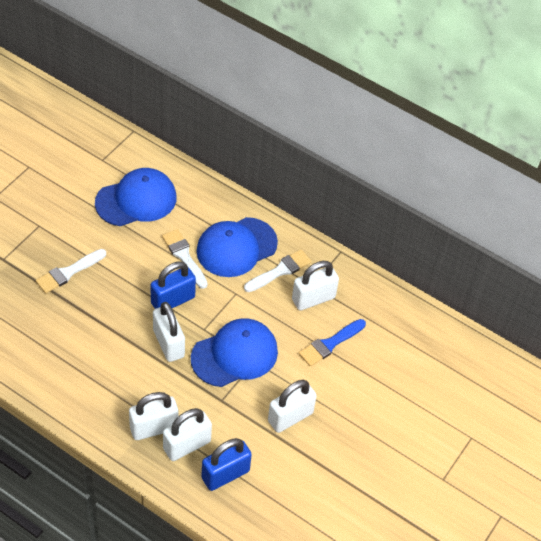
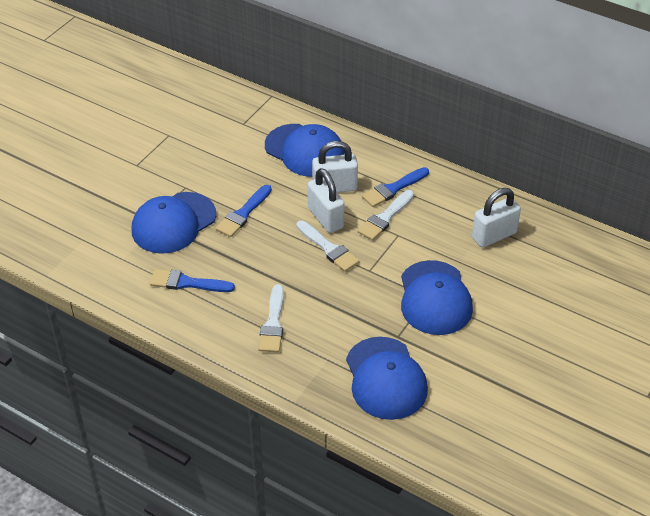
blue brush: [299,319,366,366] = 1 -> [150,269,235,292] [216,185,272,237] [362,167,429,207] = 3
blue cap: [95,168,176,226] [191,318,278,387] [196,217,278,277] = 3 -> [132,192,216,254] [265,124,345,177] [346,337,428,420] [401,260,473,335] = 4
blue padlock: [150,262,196,309] [201,438,252,491] = 2 -> none = 0
white padlock: [129,392,178,440] [153,302,185,362] [163,408,212,461] [268,380,317,433] [292,261,339,311] = 5 -> [308,168,345,233] [312,141,358,193] [472,188,521,248] = 3

